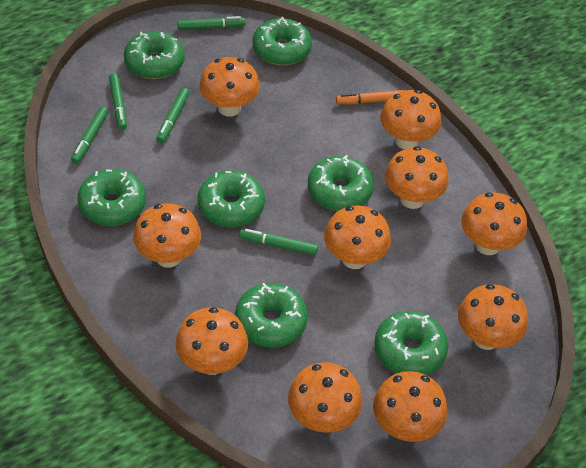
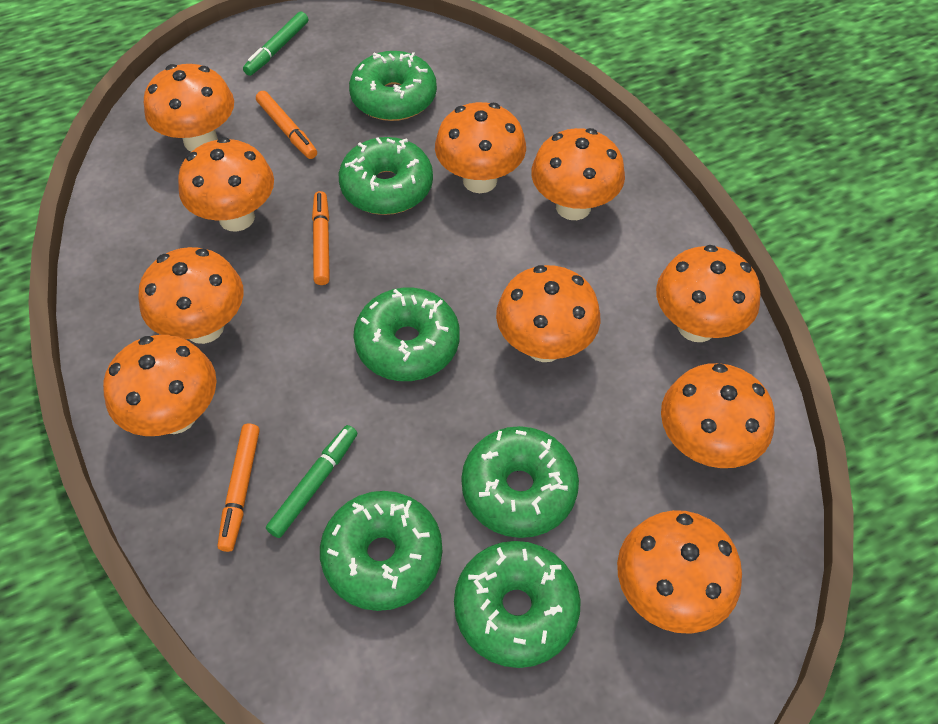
green donut: [77,169,146,226] [124,31,185,79] [198,171,265,227] [235,283,308,347] [253,17,312,65] [308,155,374,211] [374,311,448,375] = 7 -> [320,491,442,611] [339,137,433,215] [349,51,437,121] [353,288,460,381] [454,541,581,668] [461,426,579,538] = 6
green marker: [71,107,108,164] [109,73,127,130] [156,88,190,143] [177,16,245,30] [239,229,318,255] = 5 -> [243,11,308,76] [266,425,357,538] = 2
orange marker: [336,90,404,104] = 1 -> [217,424,260,552] [256,91,317,159] [312,191,330,285] = 3

